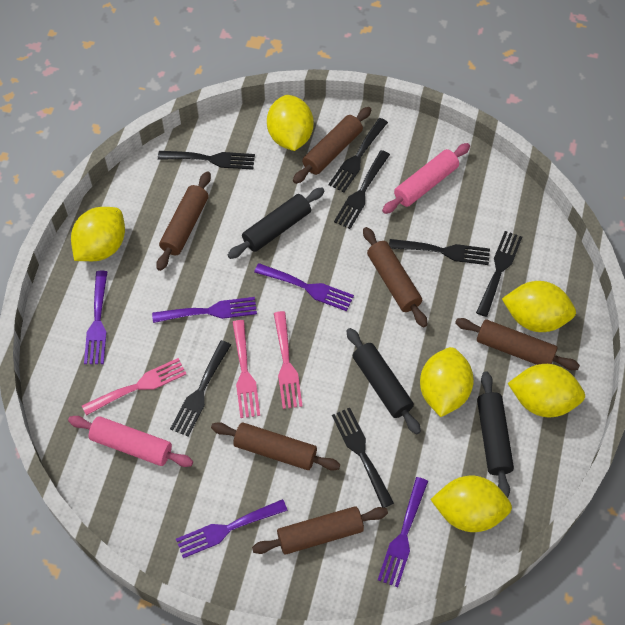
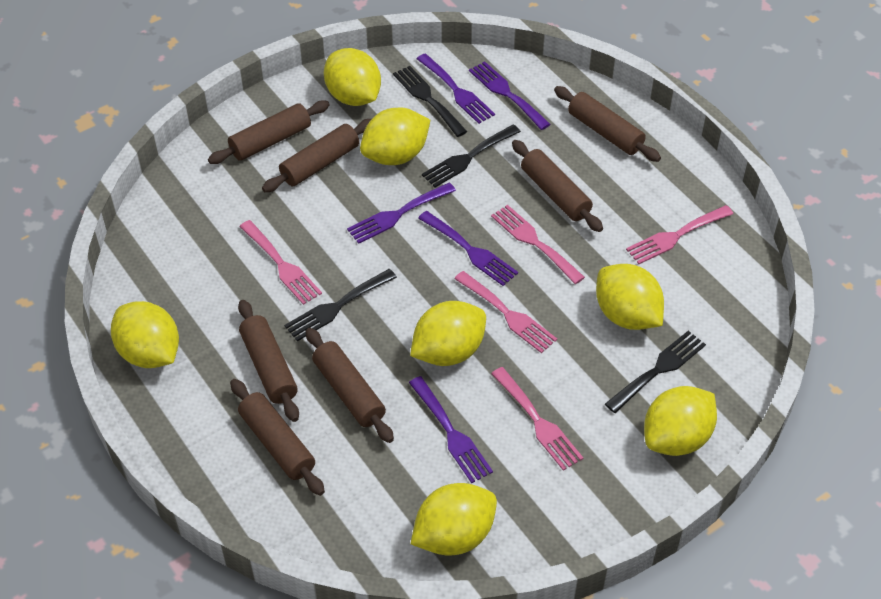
black fork: [158,151,255,170] [170,340,231,437] [328,118,388,193] [332,408,394,508] [334,150,390,229] [389,239,490,265] [476,231,522,317] = 7 -> [284,269,397,341] [393,66,467,137] [422,124,521,187] [605,331,706,413] = 4
black rolling pin: [228,187,324,259] [347,328,421,434] [477,372,514,498] = 3 -> none = 0
brown rolling pin: [156,171,211,271] [211,422,340,471] [252,506,388,555] [293,107,371,184] [363,227,428,327] [455,318,580,370] = 6 -> [208,101,329,164] [230,379,325,496] [238,300,299,422] [262,119,371,192] [306,328,394,443] [512,140,603,232] [554,86,661,162] = 7
pink fork: [82,358,187,416] [232,320,260,418] [274,311,303,409] = 3 -> [239,220,322,305] [454,271,557,353] [491,205,585,284] [491,367,583,471] [626,205,733,264] = 5
pink rolling pin: [68,416,193,467] [382,143,470,214] = 2 -> none = 0
yellow lemon: [71,207,125,261] [267,95,314,151] [420,347,474,417] [430,476,512,532] [502,281,576,332] [508,364,585,417] = 6 -> [111,301,179,368] [324,48,381,106] [360,107,430,165] [410,301,486,366] [411,483,497,556] [596,264,664,330] [644,386,717,456] = 7

